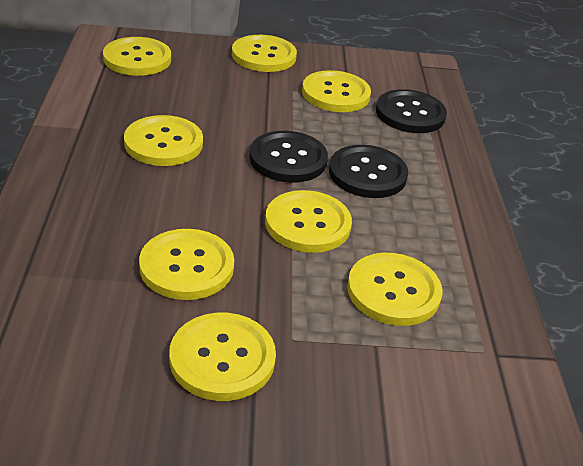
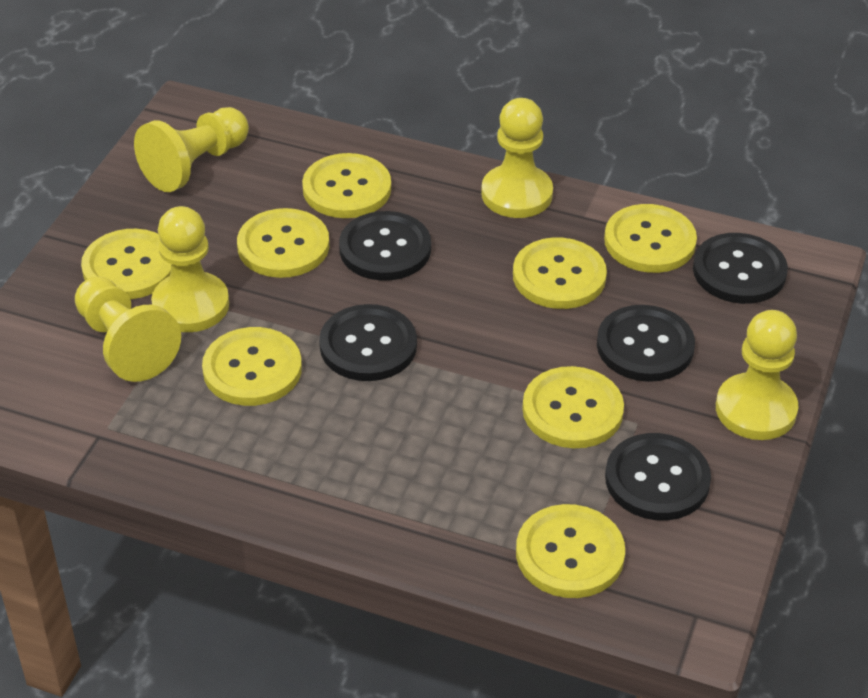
black button: [249,131,328,183] [329,145,408,198] [376,89,447,133] = 3 -> [319,304,417,381] [339,211,431,281] [597,305,695,382] [605,433,711,520] [693,233,788,304] = 5
yellow pawn: none = 0 -> [75,276,181,382] [134,107,249,192] [151,206,229,332] [481,98,553,218] [716,310,799,440] = 5

